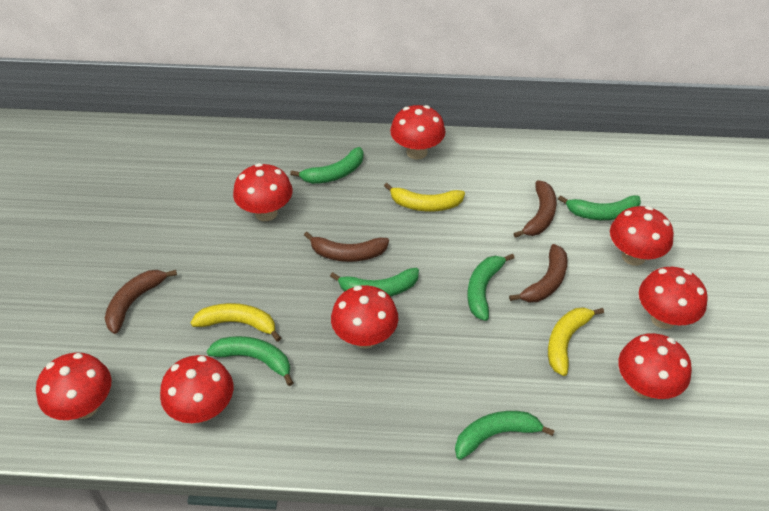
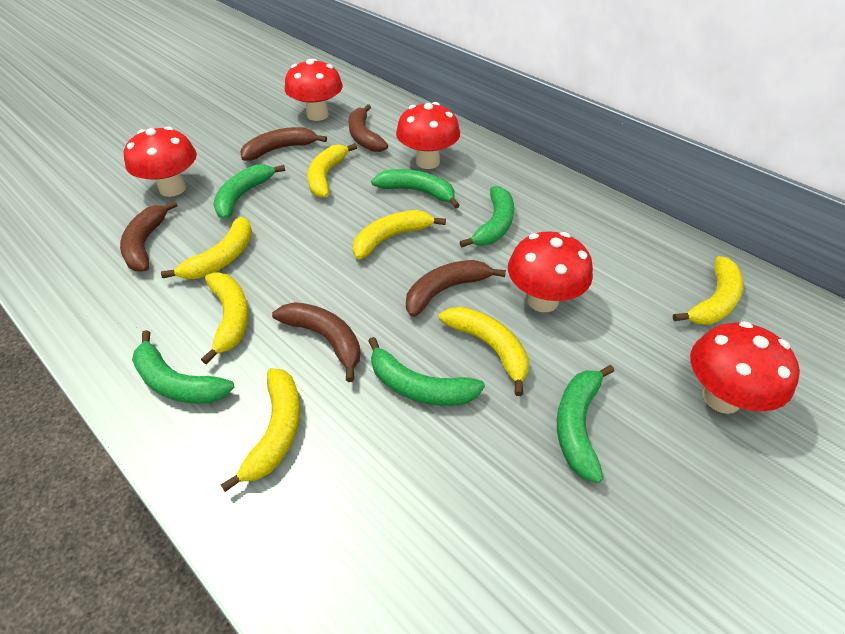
brown banana: [105,270,177,334] [304,232,389,262] [509,244,568,302] [513,180,557,238] = 4 -> [120,201,178,272] [240,127,327,161] [272,302,360,382] [348,104,388,152] [406,260,506,317] = 5
red mushroom: [36,352,111,420] [160,355,233,423] [233,163,292,221] [331,285,398,349] [390,105,445,160] [610,206,674,266] [618,333,692,399] [639,267,708,329] = 8 -> [124,127,197,197] [285,59,343,121] [396,102,460,169] [508,231,593,312] [690,321,800,414] = 5
yellow banana: [191,303,281,342] [384,183,465,212] [548,307,604,376] = 3 -> [161,217,252,279] [201,272,249,364] [221,368,300,492] [307,143,357,198] [353,210,446,259] [439,307,529,396] [673,256,744,325] = 7

